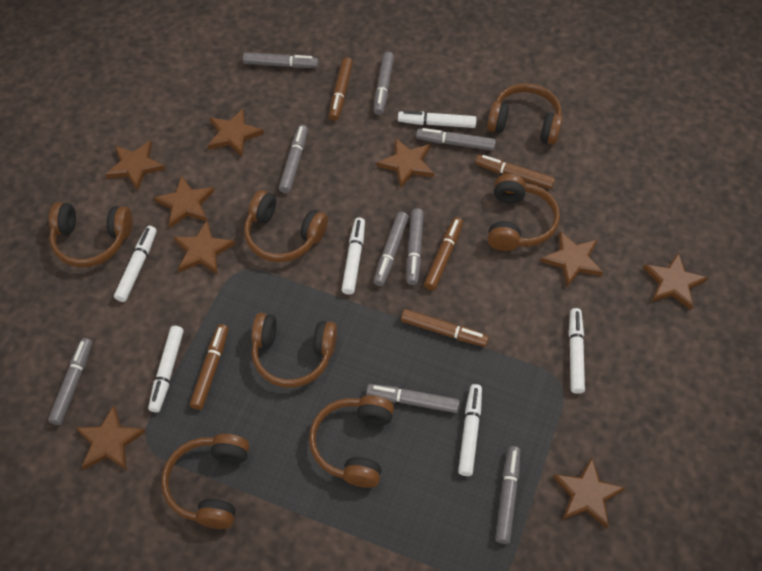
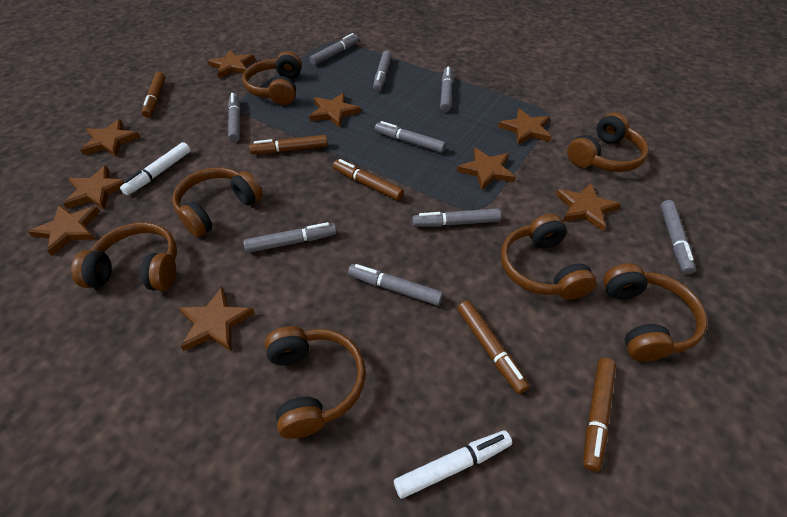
white marker: [114,226,157,302] [148,326,184,412] [342,218,365,295] [398,111,477,128] [458,384,482,476] [569,308,585,394] = 6 -> [120,142,190,195] [394,430,512,499] = 2

